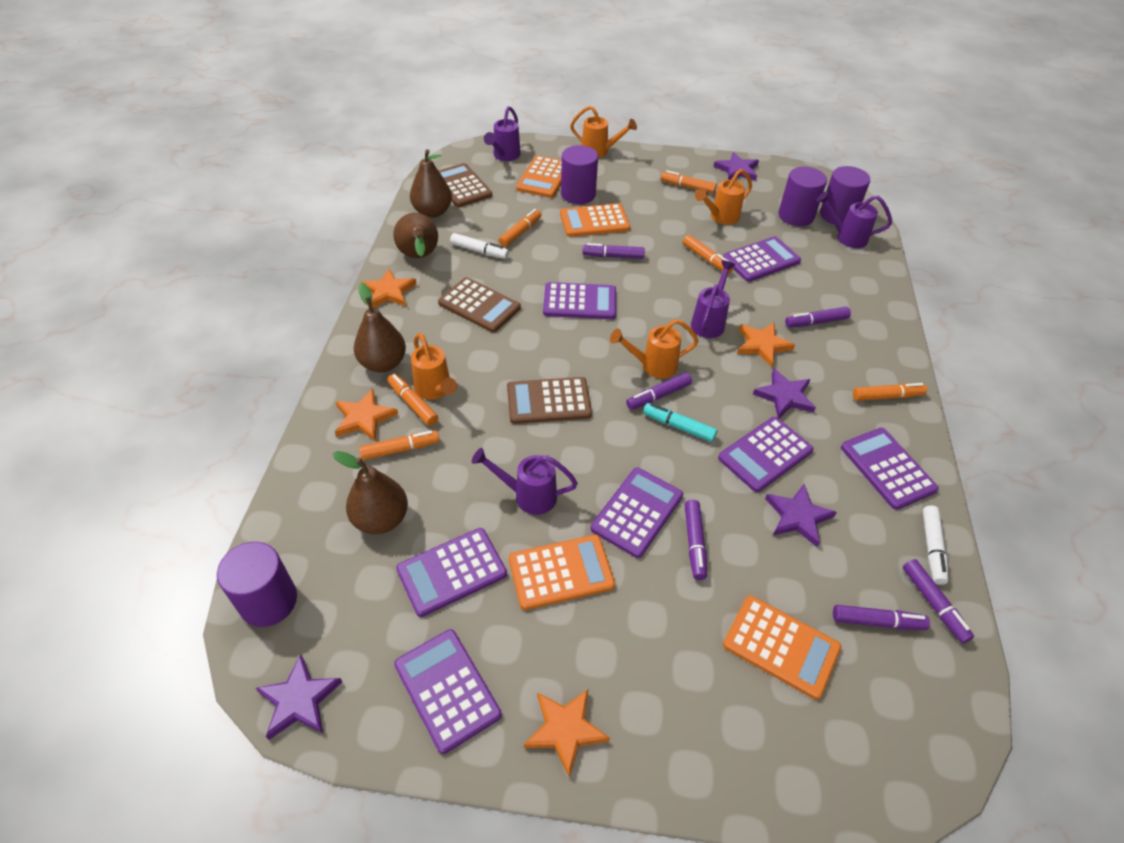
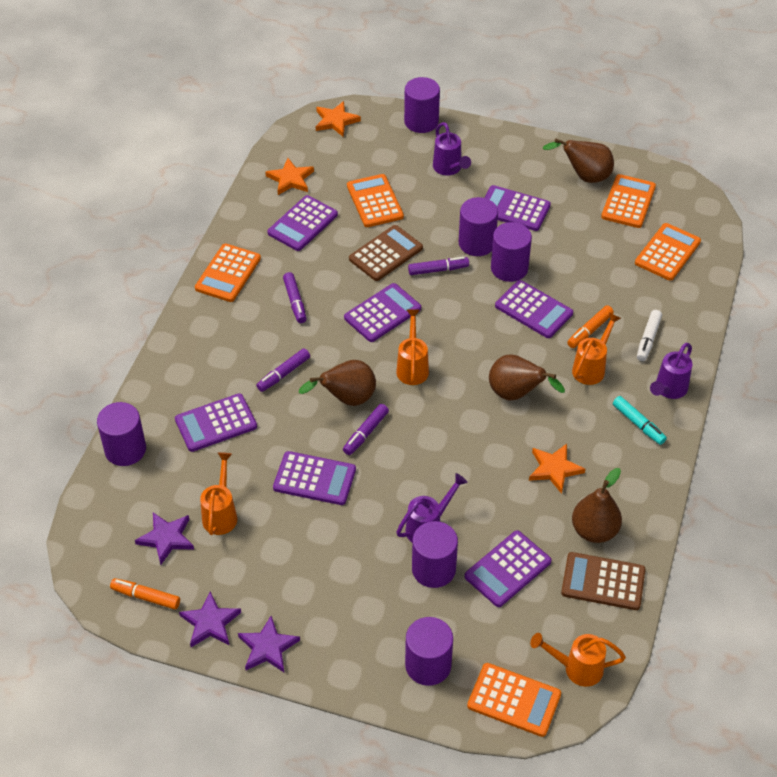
brown calculator: [438,163,492,207] [438,277,521,332] [507,377,592,424] = 3 -> [349,225,423,281] [561,552,645,610] = 2
orange calculator: [509,535,615,610] [516,155,562,198] [560,203,630,237] [723,595,841,700] = 4 -> [195,243,261,302] [347,174,404,227] [467,663,561,737] [601,174,656,228] [635,223,701,281] = 5
orange marker: [359,431,440,460] [387,374,438,426] [499,209,541,247] [661,170,717,194] [683,235,734,274] [853,383,927,401] = 6 -> [110,578,180,610] [567,306,614,348] = 2
orange star: [335,389,398,442] [360,268,417,308] [524,689,610,777] [737,323,795,367] = 4 -> [265,158,314,195] [316,101,361,136] [529,444,585,494] = 3
purple cylinder: [217,542,297,627] [561,145,598,204] [779,167,827,226] [820,166,870,225] = 4 -> [97,402,146,466] [404,77,440,133] [405,617,453,686] [412,521,458,588] [459,197,498,256] [491,222,532,282] = 6
purple marker: [582,243,645,259] [626,373,692,410] [685,500,707,580] [785,307,851,327] [833,605,930,630] [903,559,974,643] = 6 -> [256,348,310,392] [283,272,307,323] [343,404,389,455] [408,257,469,275] = 4
purple star: [255,654,342,740] [713,152,759,181] [753,369,816,418] [765,484,837,547] = 4 -> [135,512,194,565] [179,592,241,647] [238,616,300,672] = 3
purple watering can: [472,448,578,515] [484,106,521,161] [691,260,735,338] [816,191,892,248] = 4 -> [396,473,468,542] [433,122,471,175] [650,343,693,399] = 3
white marker: [450,233,509,259] [923,505,948,585] = 2 -> [637,310,662,361] = 1

